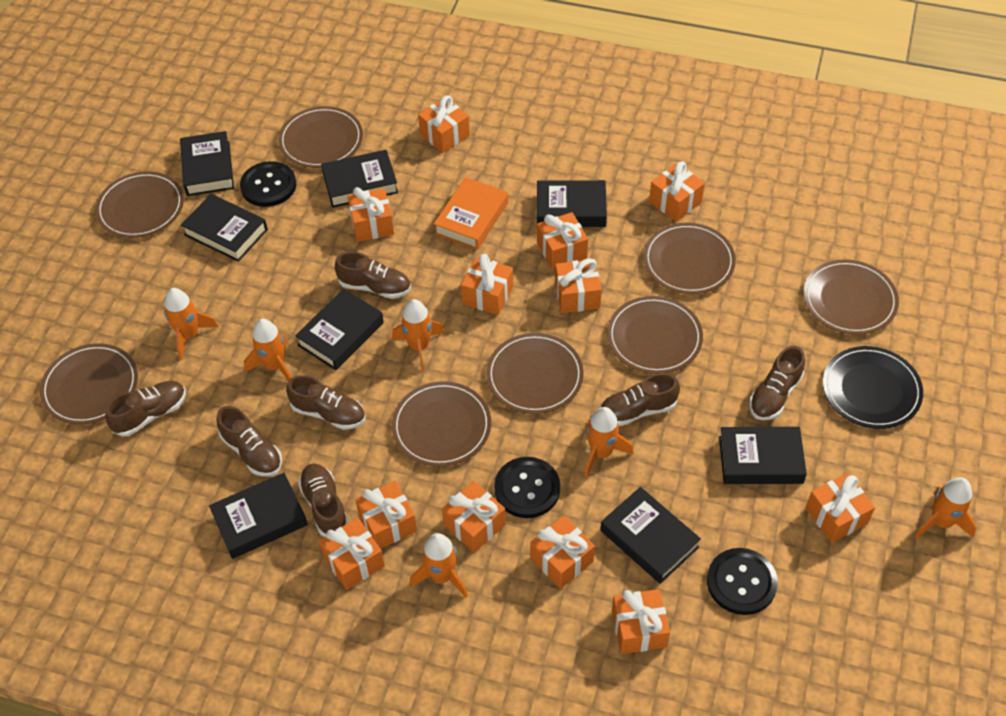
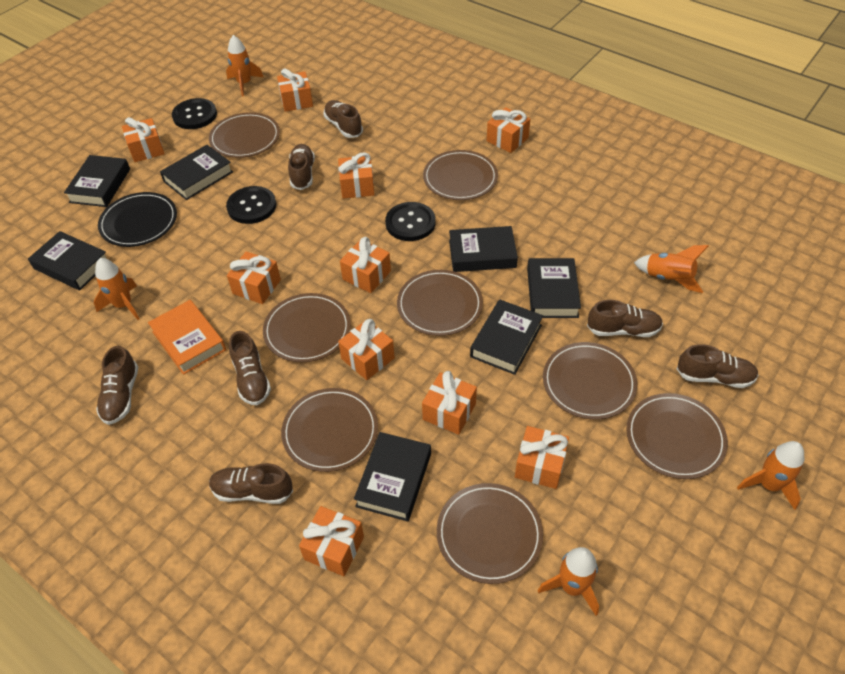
black book: [180,131,234,196] [181,194,268,262] [209,473,308,559] [295,289,384,370] [321,150,398,208] [537,180,607,227] [600,487,701,584] [719,427,807,484] = 8 -> [28,231,107,290] [64,155,130,207] [160,145,233,200] [354,432,431,521] [449,226,518,272] [470,299,543,375] [527,258,581,318] = 7
orange gift: [319,518,385,590] [347,187,394,242] [355,481,417,549] [418,95,470,153] [442,481,506,553] [461,254,513,315] [530,516,595,589] [537,212,588,270] [555,258,601,313] [612,589,670,654] [649,162,705,222] [806,473,875,543] = 12 -> [122,117,165,162] [227,251,281,304] [277,68,313,112] [299,506,364,576] [338,152,375,199] [338,319,395,380] [340,237,391,293] [422,371,477,435] [487,107,530,153] [515,426,569,489] = 10
orange rocket: [164,288,219,360] [244,319,291,381] [392,299,444,372] [409,533,468,598] [584,407,634,477] [915,477,977,539] = 6 -> [94,258,140,320] [226,35,263,96] [538,547,599,616] [634,245,709,293] [737,441,804,510] = 5

